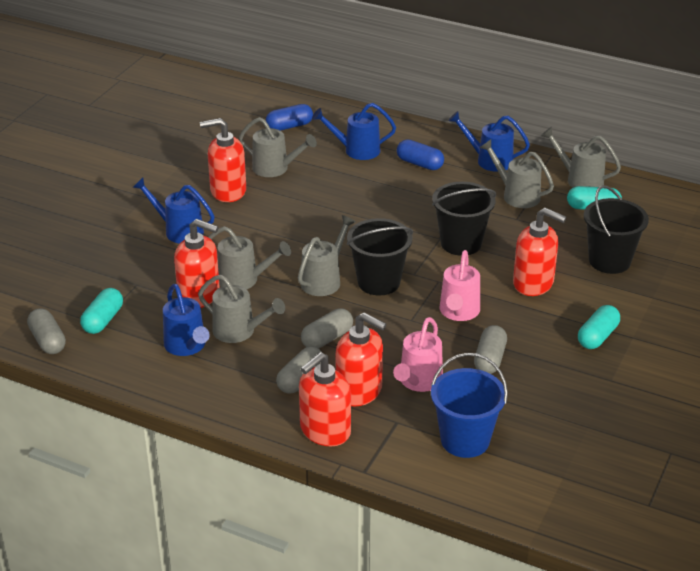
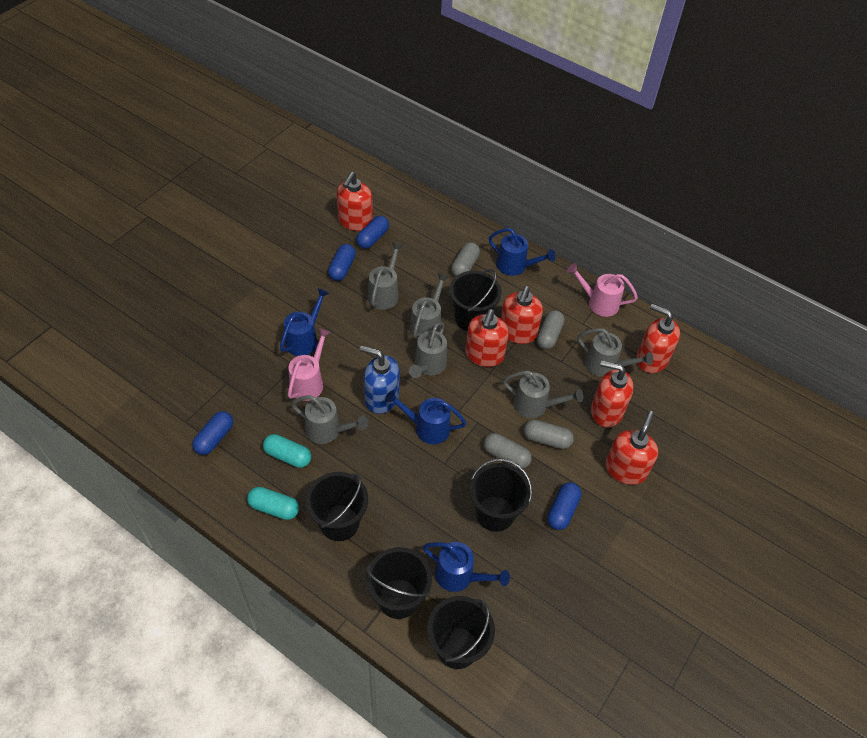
black bucket: [347,218,413,296] [432,182,496,256] [584,185,649,274] = 3 -> [306,472,368,541] [366,547,432,619] [427,596,495,669] [449,269,502,331] [470,459,532,532] = 5
blue bucket: [431,353,508,458] = 1 -> none = 0
blue capsule: [266,104,313,131] [397,139,444,170] = 2 -> [192,411,233,455] [328,244,356,281] [356,216,389,249] [547,482,581,530] = 4
blue soap dispenser: none = 0 -> [359,346,400,414] = 1
red soap dispenser: [174,219,220,308] [200,118,246,202] [299,352,351,446] [336,312,387,406] [513,208,566,296] = 5 -> [337,172,373,231] [465,309,509,367] [501,286,543,344] [591,361,634,427] [605,411,658,485] [636,304,680,373] = 6
turquoise capsule: [80,288,123,334] [567,186,622,210] [578,305,620,349] = 3 -> [247,487,299,520] [263,434,311,468] = 2

